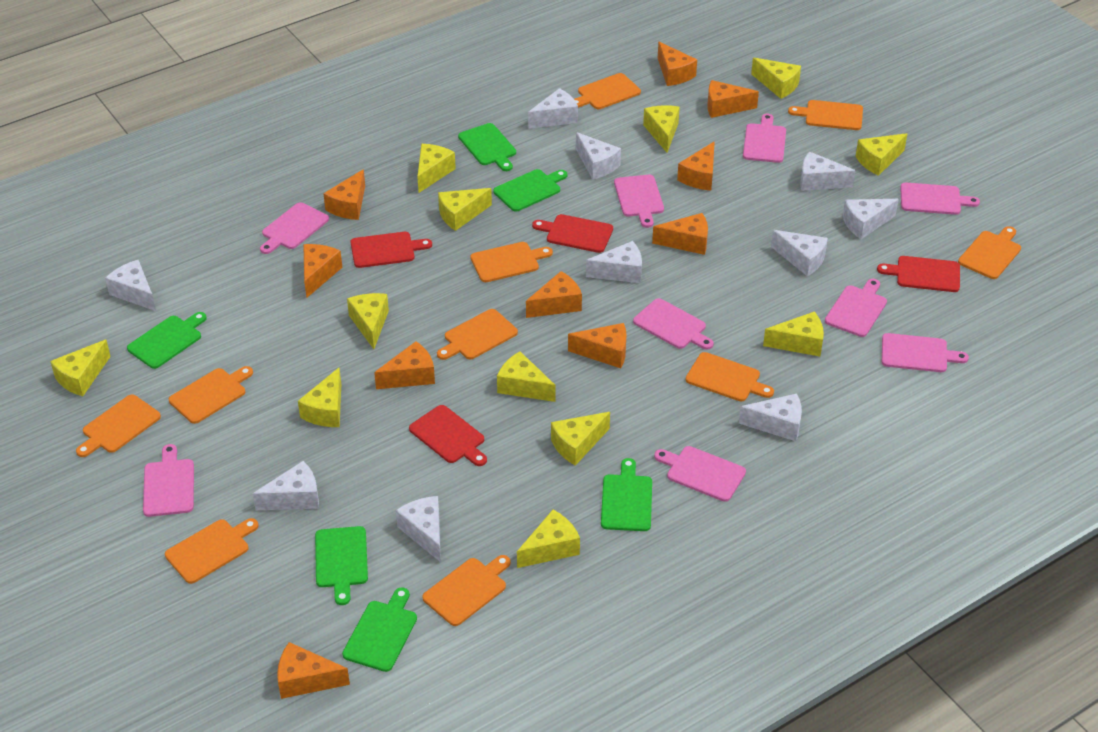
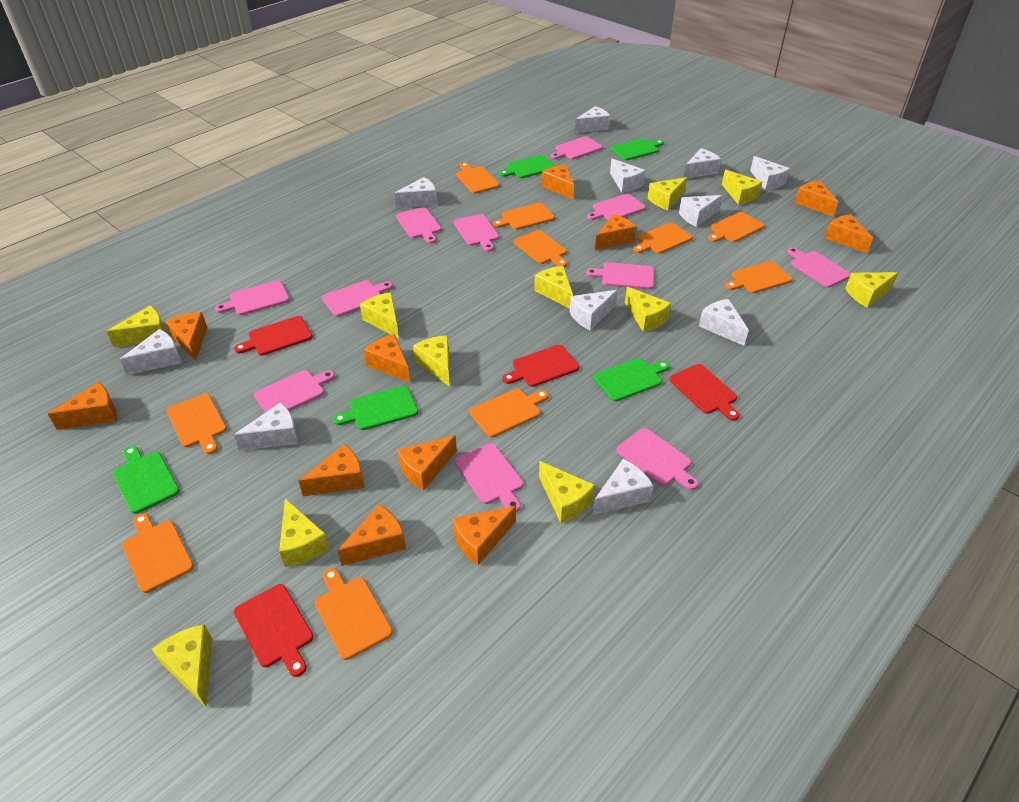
green cutting board: [127,312,207,369] [315,526,368,605] [342,587,417,672] [458,123,516,171] [493,169,567,212] [601,458,652,531] = 6 -> [113,446,180,514] [333,386,418,430] [499,155,555,178] [594,358,670,401] [611,138,664,160] = 5
orange cheese: [277,642,350,699] [303,244,342,298] [323,169,365,220] [374,341,435,389] [526,271,582,318] [568,323,627,368] [652,213,708,255] [658,42,697,86] [677,141,715,191] [707,80,759,118] = 10 -> [48,382,117,430] [165,312,207,361] [298,444,365,496] [337,504,406,566] [364,334,410,383] [397,435,457,491] [453,506,516,565] [542,165,574,200] [595,214,636,251] [794,180,838,217] [825,214,873,253] = 11
pink cutting board: [143,444,194,517] [260,202,329,254] [614,175,664,228] [633,298,714,350] [654,446,746,502] [743,114,786,163] [825,279,887,337] [882,333,969,372] [900,183,980,215] = 9 -> [215,280,290,315] [254,370,335,413] [322,280,393,317] [396,207,441,244] [454,214,499,252] [455,443,524,512] [551,136,603,159] [586,262,654,289] [587,194,646,220] [616,428,699,490] [787,247,851,288] = 11
white cheese: [105,260,156,311] [253,461,319,510] [396,496,441,562] [528,88,578,129] [576,132,621,180] [586,241,642,283] [739,394,802,441] [771,230,828,276] [800,152,855,191] [843,199,899,239] = 10 -> [119,329,182,375] [234,402,298,451] [394,177,437,208] [570,290,618,330] [575,106,610,133] [593,459,654,515] [610,159,646,193] [679,195,722,227] [683,148,721,179] [699,299,749,346] [750,156,790,190] = 11
yellow cheese: [50,340,111,396] [298,368,341,427] [347,293,389,349] [417,144,456,193] [438,188,492,231] [497,351,555,402] [517,510,580,568] [551,412,610,466] [643,105,680,153] [751,58,801,99] [763,311,824,357] [856,133,907,176] = 12 -> [106,305,166,347] [152,624,212,707] [279,498,330,567] [360,292,399,339] [413,335,450,387] [534,266,573,309] [539,461,595,523] [625,287,671,332] [648,177,687,210] [722,170,762,205] [845,272,898,307] = 11

